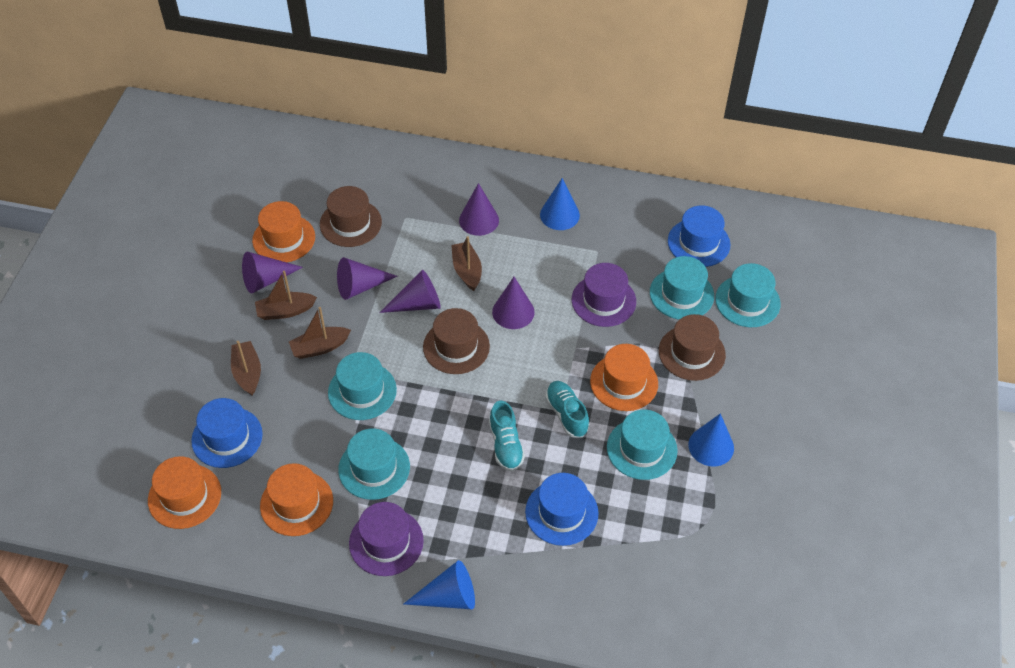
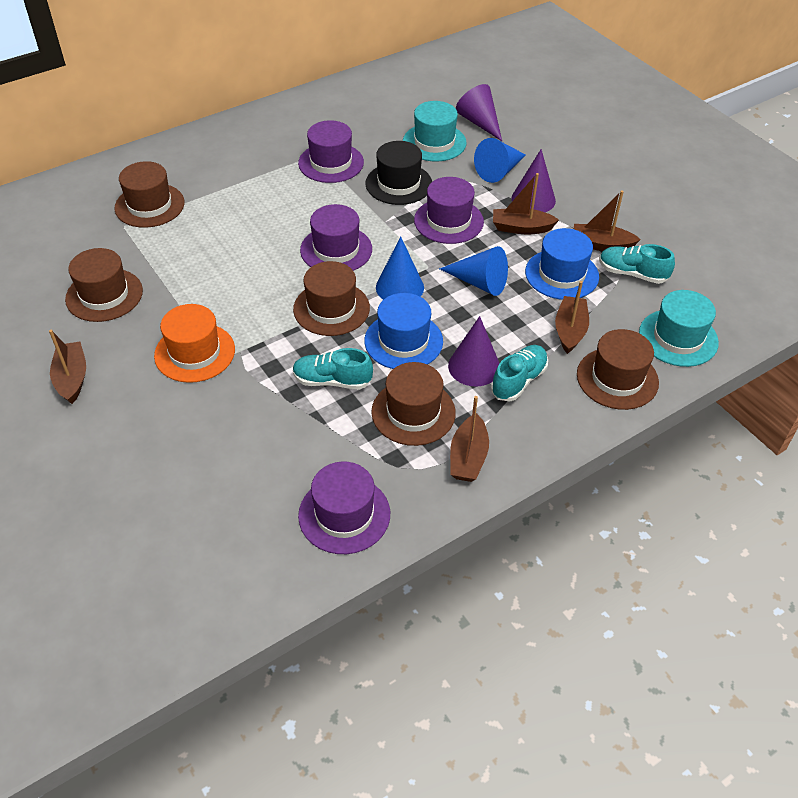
black hat: none = 0 -> [365,141,432,205] = 1
blue hat: [191,398,263,468] [525,473,599,546] [668,205,731,267] = 3 -> [364,293,443,369] [525,228,599,300] = 2
brown boat: [231,341,261,396] [255,271,317,320] [289,307,351,359] [451,236,482,291] = 4 -> [49,330,86,404] [450,396,489,482] [493,173,559,234] [555,281,589,354] [574,190,641,251] = 5
brown hat: [320,186,382,247] [423,308,490,374] [659,314,726,381] = 3 -> [65,248,143,322] [115,161,185,228] [293,261,370,336] [371,362,456,446] [577,329,659,410] = 5
orange hat: [148,456,221,529] [252,201,315,262] [260,463,333,536] [590,344,658,411] = 4 -> [154,304,235,383] = 1
purple cone: [242,251,303,294] [337,257,398,300] [379,270,441,313] [459,183,499,236] [492,277,535,329] = 5 -> [448,316,500,387] [456,84,502,141] [512,149,556,212] = 3
purple hat: [349,502,424,576] [572,263,636,327] = 2 -> [298,120,364,183] [298,462,390,554] [300,204,372,271] [414,177,484,244] = 4
turquoise hat: [328,352,397,420] [338,428,410,500] [607,410,678,480] [650,256,714,320] [715,263,781,327] = 5 -> [403,101,467,161] [639,290,719,367] = 2
turquoise shoe: [489,401,525,471] [545,381,589,437] = 2 -> [293,348,373,389] [491,345,548,402] [599,244,675,284] = 3

